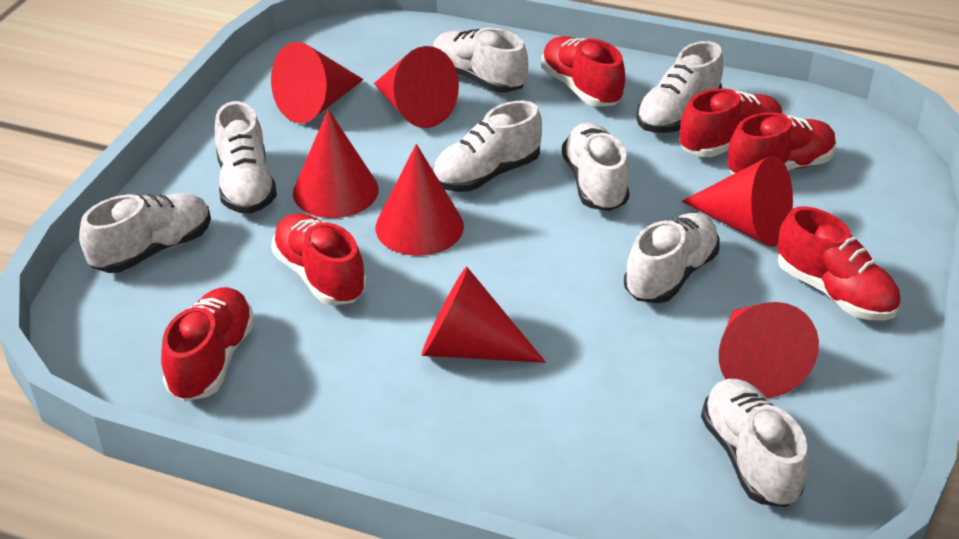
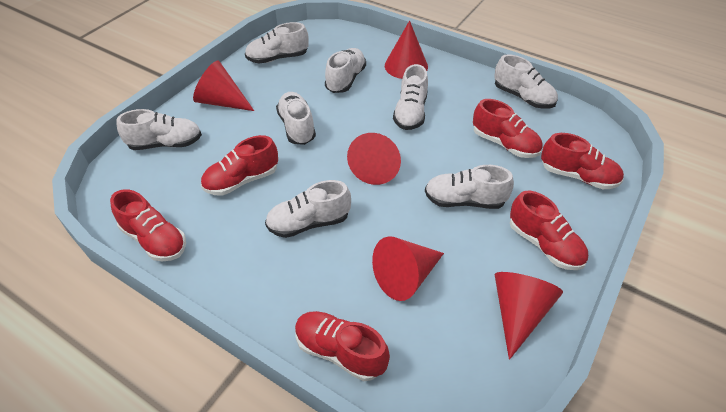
red cone: [271,42,364,123] [293,109,379,218] [374,46,459,128] [375,144,464,256] [421,267,546,363] [682,156,793,247] [719,302,819,398] = 7 -> [193,61,254,111] [347,133,401,185] [372,236,444,301] [385,21,428,79] [495,272,563,360] = 5

